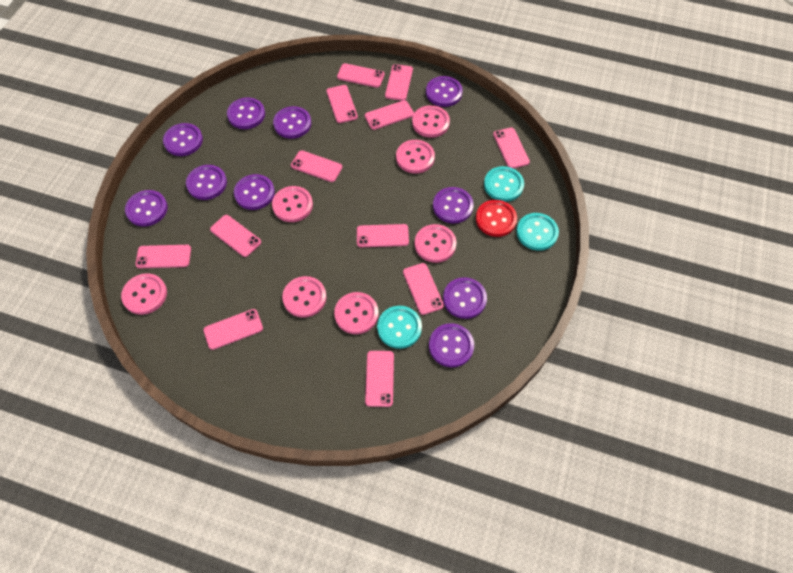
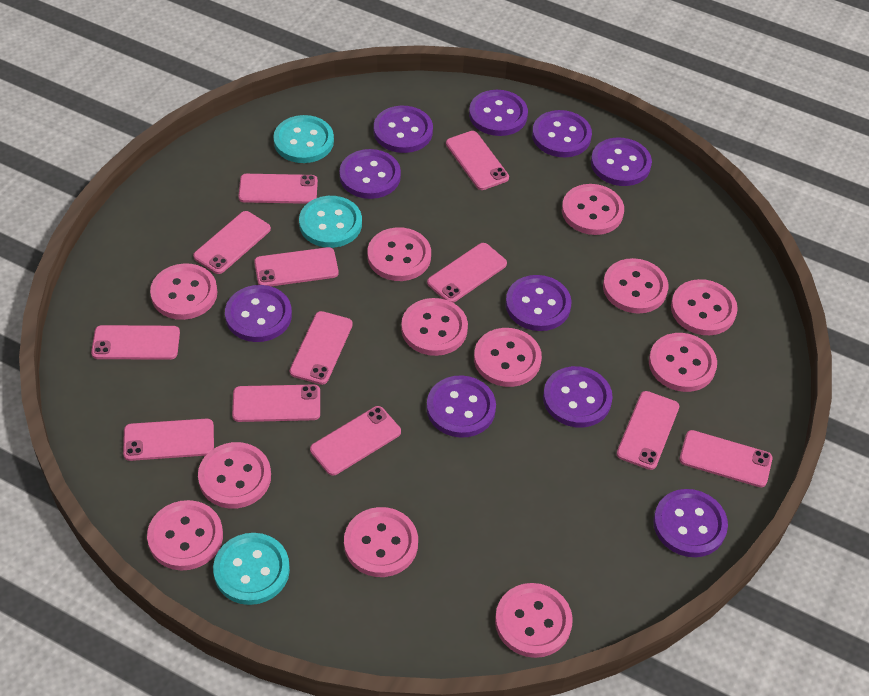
pink button: [121,273,167,315] [272,186,313,222] [282,276,327,318] [334,292,379,334] [396,140,435,174] [412,105,450,138] [415,224,457,263] = 7 -> [147,500,223,570] [150,264,217,320] [198,442,271,509] [344,507,418,577] [367,227,431,281] [401,298,468,356] [474,328,542,387] [495,583,573,658] [562,184,624,235] [603,258,668,314] [649,333,717,392] [671,279,738,335] = 12
red button: [476,200,517,237] = 1 -> none = 0

